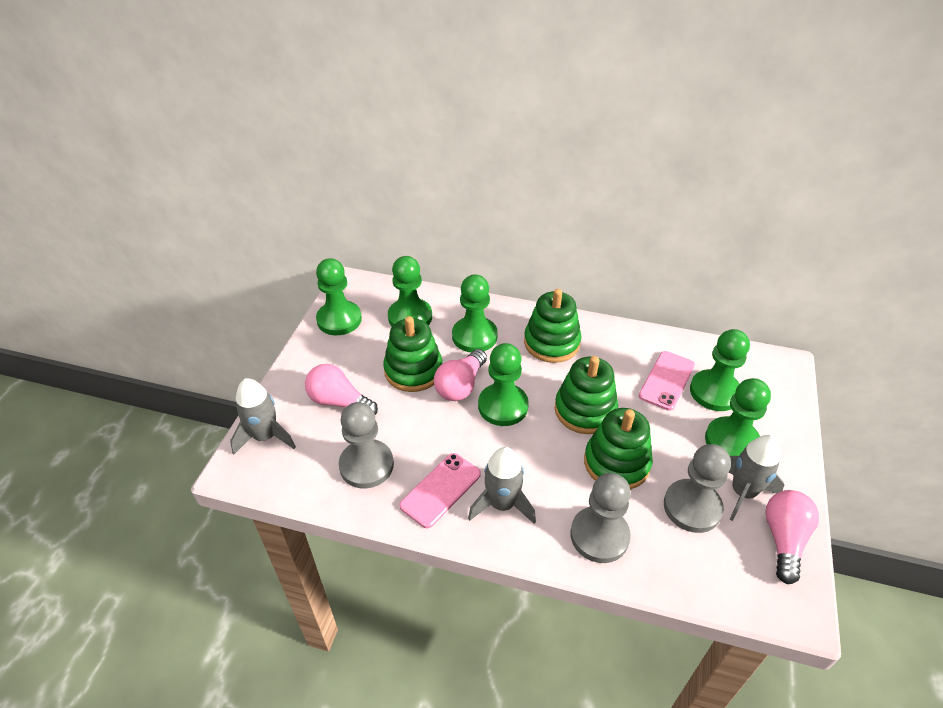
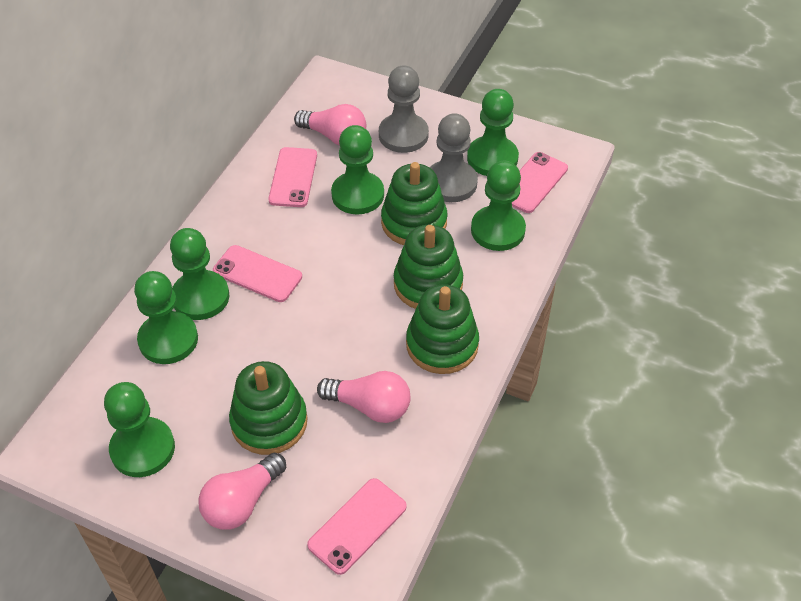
grey pawn: [339,402,394,489] [570,473,631,563] [664,444,731,533] = 3 -> [379,66,429,153] [430,113,478,202] = 2
grey rocket: [230,378,296,455] [468,447,536,524] [729,435,784,521] = 3 -> none = 0
pink phone: [399,453,481,528] [639,351,695,411] = 2 -> [213,245,302,302] [268,147,317,207] [307,478,407,575] [512,152,568,213] = 4

